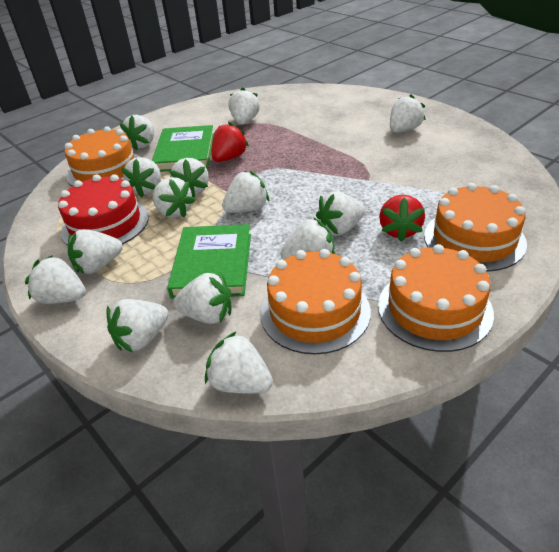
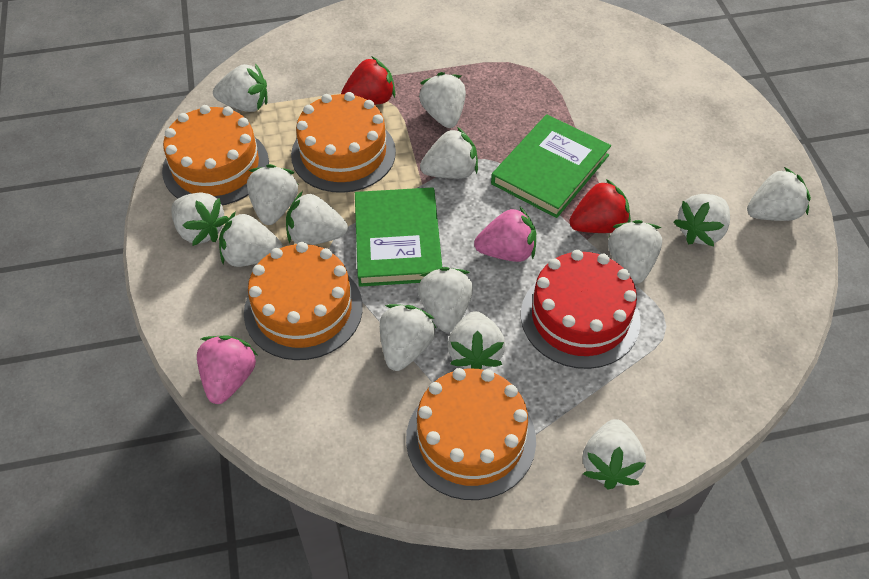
pink strawberry: none = 0 -> [197,335,257,404] [474,207,536,262] = 2

